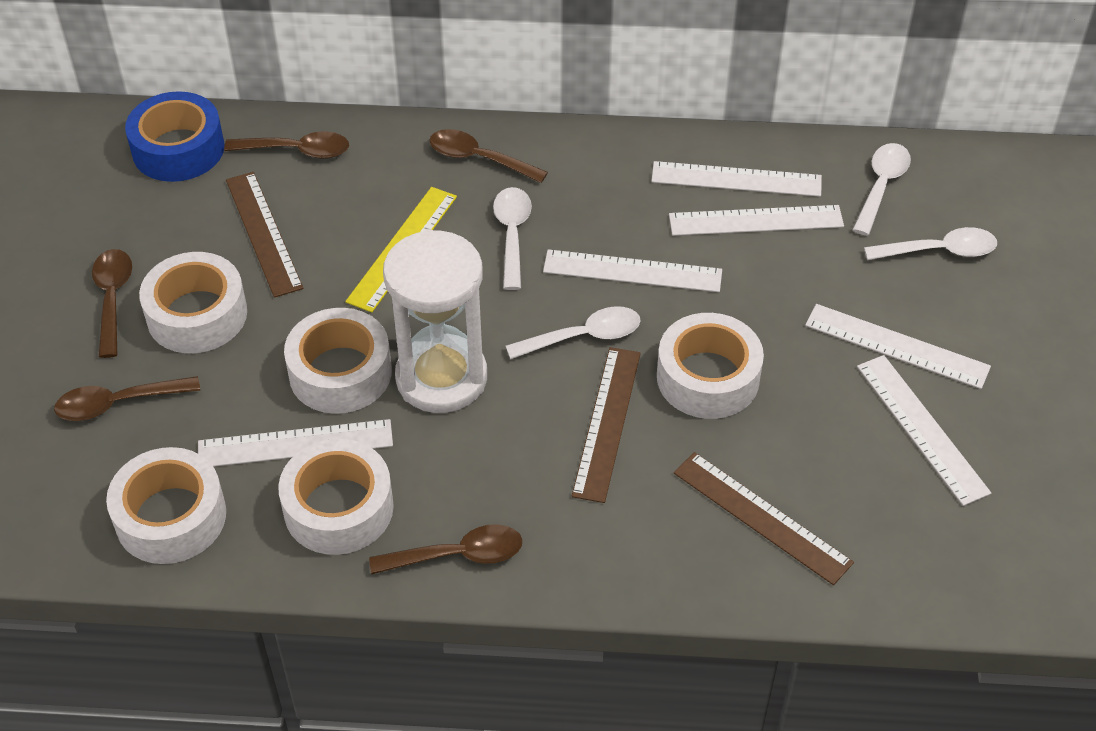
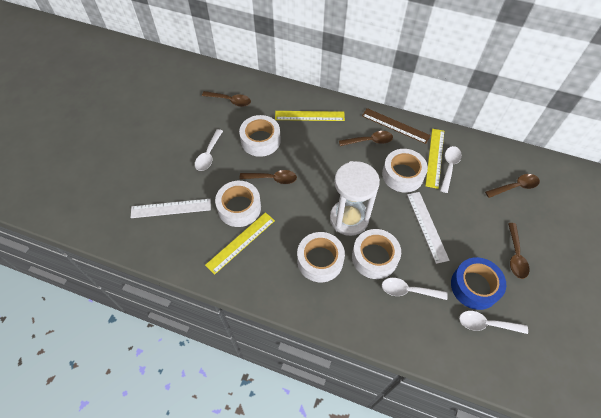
brown ruler: [226,172,303,298] [572,347,641,503] [674,452,854,585] = 3 -> [362,108,431,144] = 1
white ruler: [198,419,393,467] [543,249,722,292] [651,161,822,197] [669,205,844,236] [805,304,991,389] [857,355,991,506] = 6 -> [131,199,211,218] [407,192,450,264] = 2
yellow ruler: [345,187,457,312] = 1 -> [205,212,275,275] [275,111,345,121] [425,129,444,189] = 3

